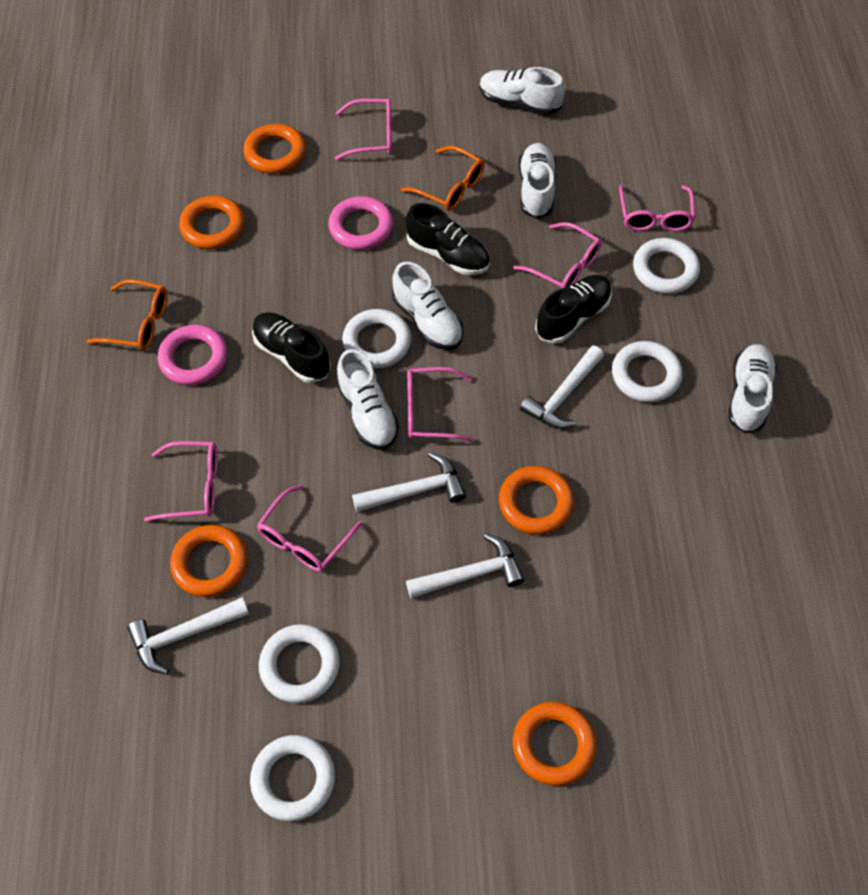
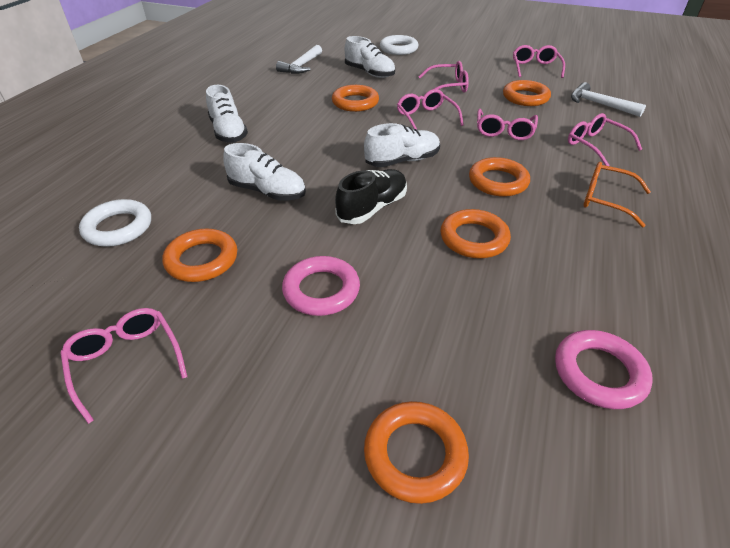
black shoe: [252,312,331,383] [406,203,490,275] [535,275,612,344] = 3 -> [335,169,407,224] = 1
orange glasses: [86,279,167,350] [401,146,484,211] = 2 -> [583,162,651,227] = 1
orange ring: [170,525,248,597] [179,196,244,249] [243,124,306,174] [499,466,574,535] [513,702,596,786] = 5 -> [163,229,237,282] [332,85,379,112] [364,401,469,504] [441,209,511,258] [469,157,530,197] [503,80,551,106] = 6
white hammer: [127,597,249,675] [352,452,466,512] [406,533,525,598] [520,346,604,429] = 4 -> [276,45,322,74] [571,82,646,117] = 2
white ring: [250,735,335,821] [259,624,340,703] [342,309,411,369] [612,341,683,402] [633,238,700,294] = 5 -> [79,199,151,247] [380,35,418,55] = 2
white shoe: [336,349,399,450] [392,262,463,350] [480,67,565,115] [519,143,556,219] [728,344,777,433] = 5 -> [206,85,248,143] [223,143,306,201] [345,36,395,78] [364,123,440,167] = 4

